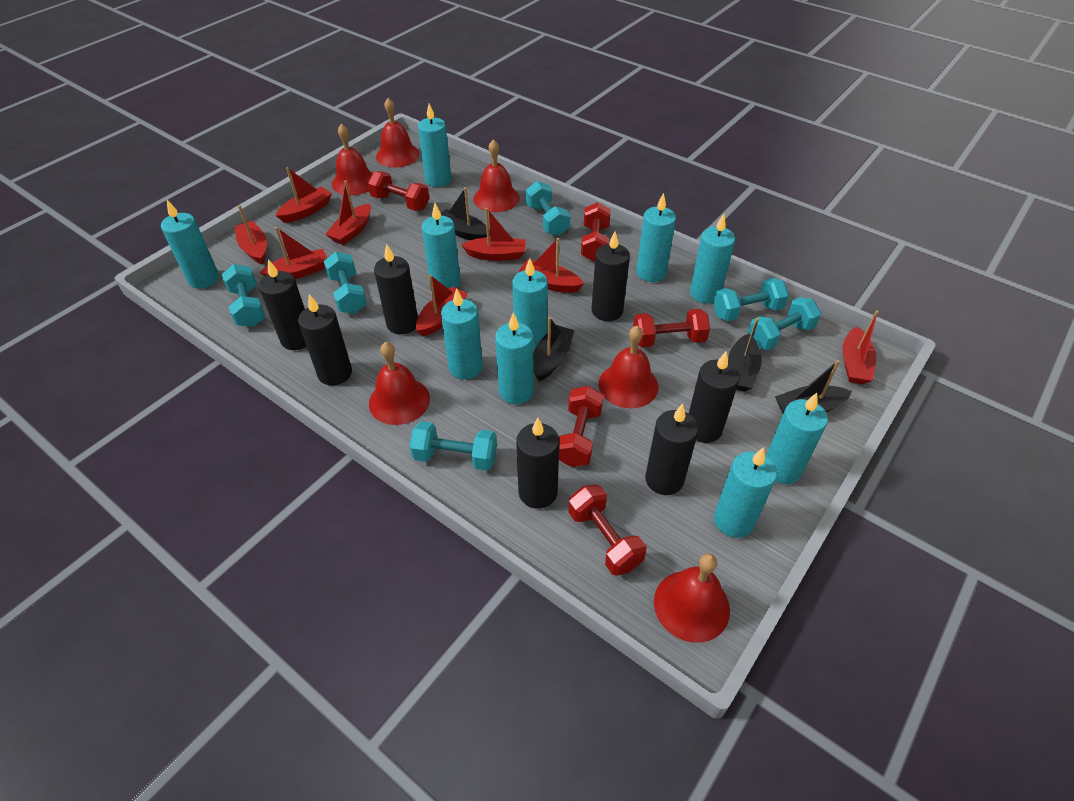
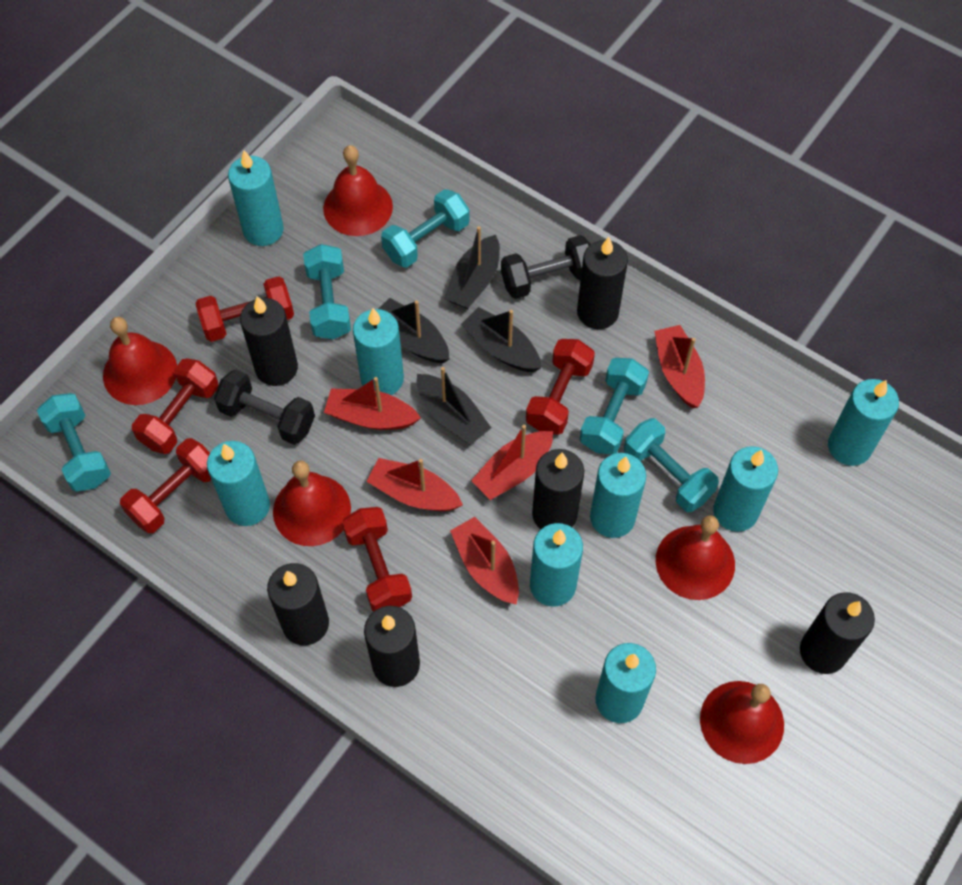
black candle: [259,260,307,350] [298,294,352,385] [374,244,418,335] [516,418,559,509] [591,232,630,321] [645,404,698,495] [689,352,740,443] = 7 -> [240,296,298,386] [267,563,329,645] [364,606,420,687] [532,449,584,529] [577,237,628,329] [800,592,875,674] = 6
black dumbbell: none = 0 -> [214,370,315,445] [501,235,591,299] = 2
red bell: [332,124,372,195] [369,342,430,425] [376,98,420,168] [473,139,520,212] [599,326,658,408] [654,554,730,643] = 6 -> [103,317,177,405] [273,460,351,546] [323,145,393,236] [656,516,735,600] [700,681,784,764] = 5
red boat: [235,205,267,265] [260,227,327,279] [276,167,332,223] [325,180,371,245] [416,275,468,336] [461,208,526,261] [519,238,584,293] [843,310,879,384] = 8 -> [324,377,421,430] [366,458,463,511] [450,517,519,605] [471,425,553,500] [654,325,705,408] = 5
turquoise candle: [161,200,219,289] [418,104,451,187] [422,203,460,289] [441,288,483,380] [495,313,534,404] [512,258,548,349] [636,193,676,282] [690,214,735,303] [714,447,777,538] [766,393,828,484] = 10 -> [207,441,270,526] [228,150,284,246] [353,308,404,395] [530,523,583,607] [590,453,646,538] [595,643,656,723] [713,446,778,532] [828,379,899,466] = 8
turquoise dumbbell: [222,264,265,327] [324,252,367,314] [410,421,497,471] [526,181,570,236] [713,278,789,321] [747,297,821,350] = 6 -> [37,393,111,492] [303,244,351,339] [381,189,470,268] [580,358,649,455] [624,418,719,512] = 5

